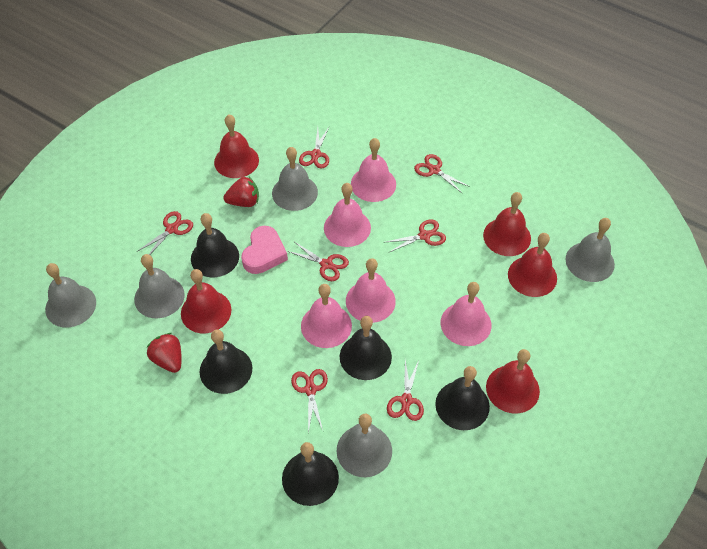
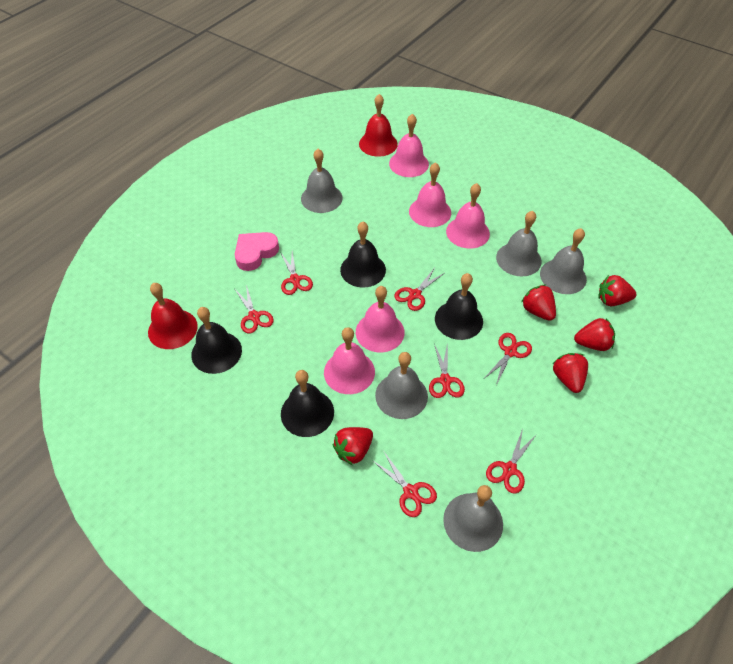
black bell: [191,213,239,277] [200,329,252,394] [282,442,339,506] [340,316,392,380] [435,366,490,430] = 5 -> [191,307,242,374] [281,370,334,437] [340,222,386,288] [435,273,483,340] = 4
red bell: [181,269,232,333] [214,115,259,178] [483,192,531,256] [486,349,540,414] [508,233,557,297] = 5 -> [148,283,198,349] [359,94,398,157] = 2
red strawberry: [146,333,181,373] [223,177,259,207] = 2 -> [333,427,373,465] [522,285,556,321] [553,353,588,393] [574,318,615,351] [598,275,636,306] = 5

